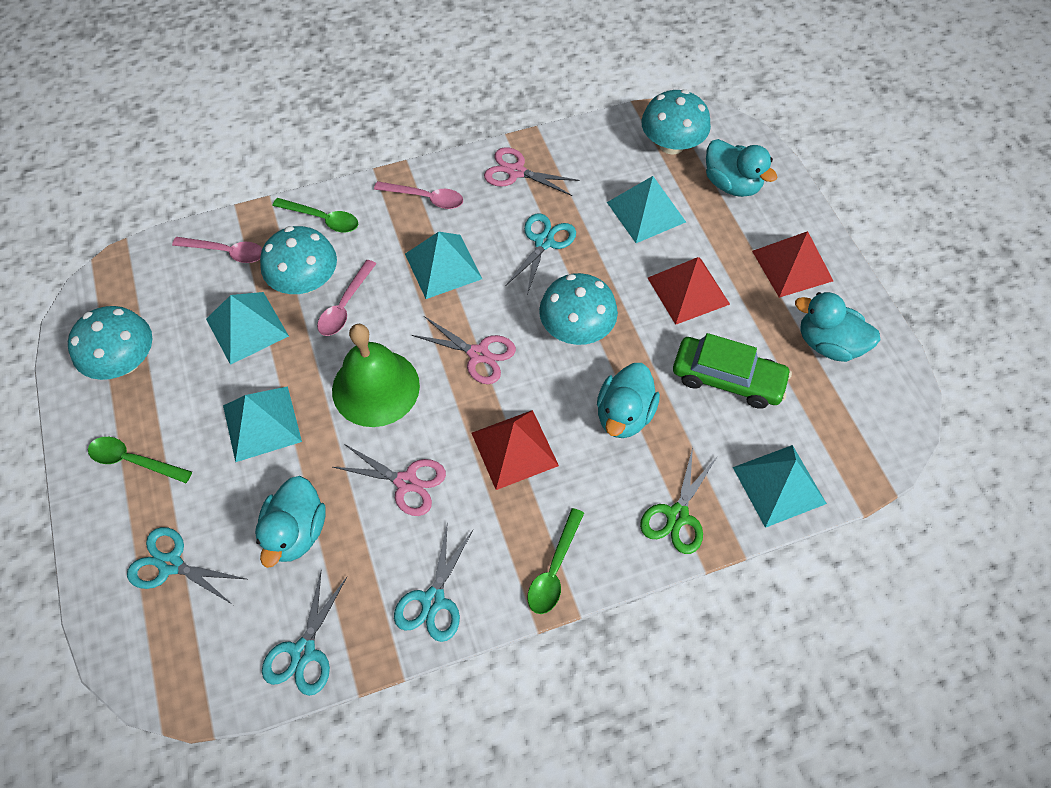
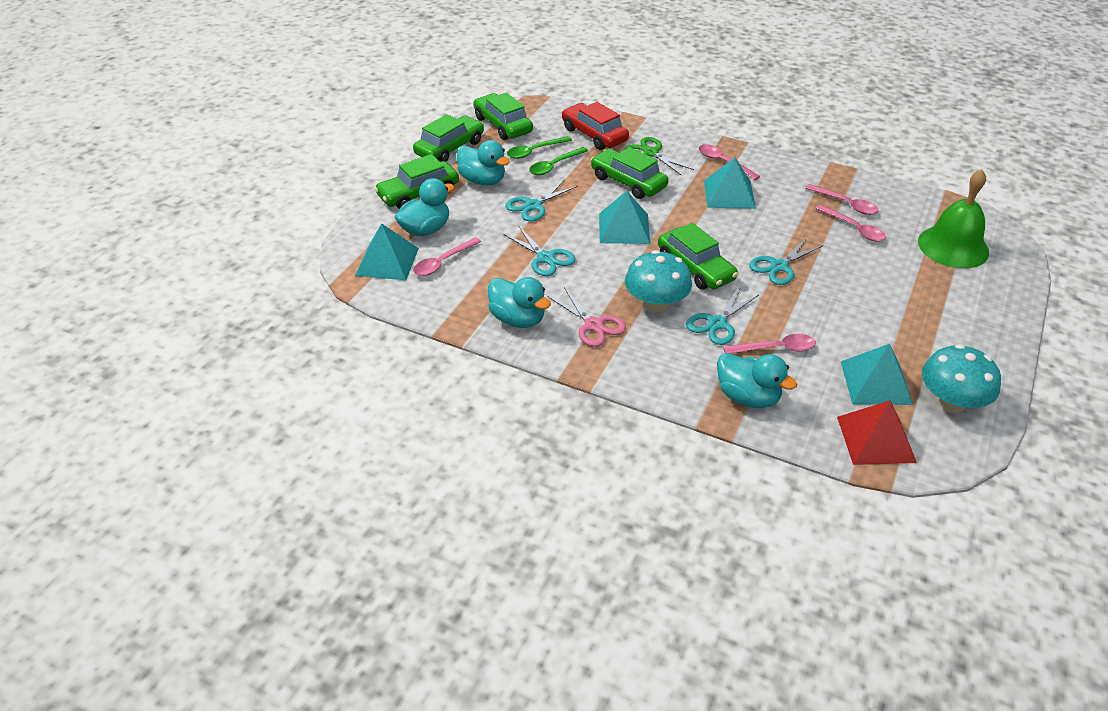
green car: [673,333,792,409] = 1 -> [374,154,459,209] [413,114,484,162] [473,92,533,140] [591,147,668,199] [658,223,738,290] = 5
green spoon: [88,437,192,483] [273,198,358,232] [527,508,584,614] = 3 -> [507,136,572,159] [529,147,588,175] = 2
pink scissors: [333,444,446,516] [412,316,516,384] [484,147,579,196] = 3 -> [548,287,626,347] = 1
pink spoon: [172,237,263,263] [317,260,376,336] [374,181,463,209] = 3 -> [413,237,481,276] [699,144,760,180] [723,334,816,354] [805,184,879,215] [815,205,886,242] = 5
red car: none = 0 -> [562,102,629,150] = 1
red pyramid: [472,410,559,490] [648,257,730,325] [752,231,833,298] = 3 -> [837,400,917,465] = 1
turquoise mushroom: [68,306,152,380] [260,226,337,294] [539,273,618,345] [641,89,711,155] = 4 -> [625,250,692,312] [922,344,1001,412] = 2
turquoise pyramid: [206,292,289,365] [223,386,302,462] [405,232,482,299] [607,176,686,243] [733,445,827,528] = 5 -> [355,223,419,280] [599,191,650,244] [704,157,756,209] [841,344,913,405] = 4

